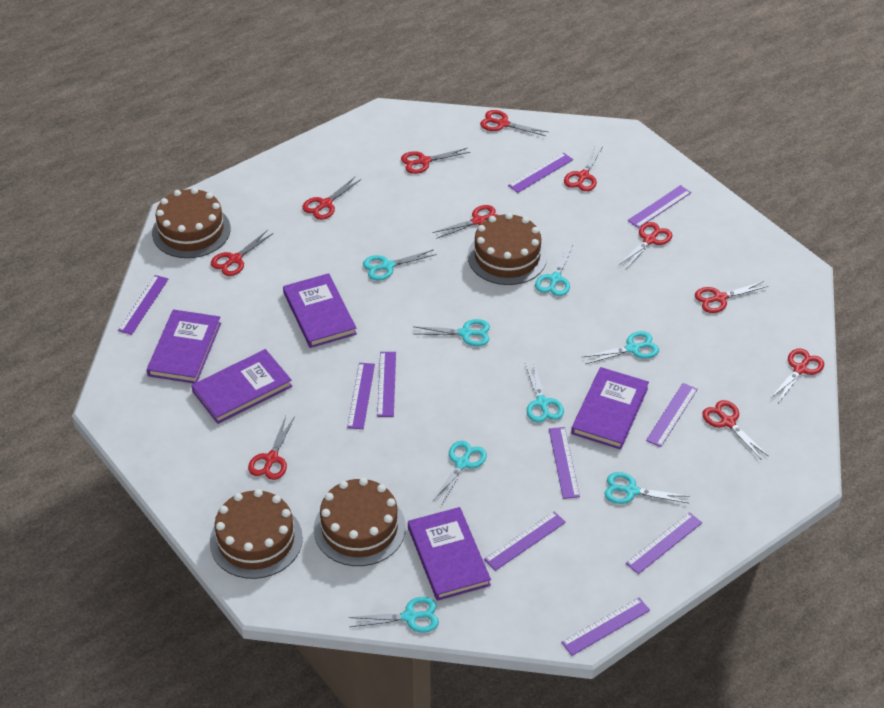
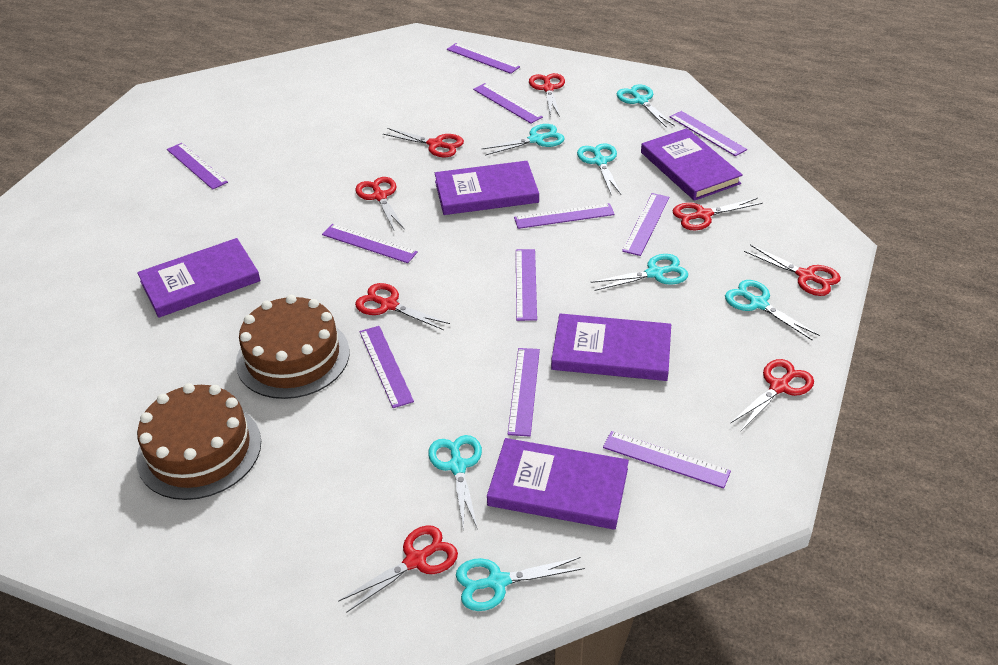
brown cake: [152,188,230,258] [210,489,303,579] [314,478,406,566] [468,213,547,285] = 4 -> [136,383,261,500] [236,295,349,399] = 2
purple ruler: [118,275,168,335] [347,363,375,429] [377,352,396,417] [484,511,566,571] [508,152,573,193] [549,427,580,499] [561,598,650,656] [626,512,702,574] [628,185,691,228] [646,383,698,447] = 10 -> [167,143,228,190] [322,224,418,263] [359,326,414,408] [447,43,520,74] [473,83,543,124] [508,348,540,436] [514,203,615,229] [516,249,537,321] [603,431,731,489] [622,193,669,256] [670,111,747,156] = 11
red scissors: [211,231,273,276] [248,416,294,480] [302,177,361,220] [401,148,471,174] [432,205,497,239] [480,110,548,136] [564,146,602,191] [619,222,672,269] [695,281,768,313] [702,400,768,459] [770,348,824,403] = 11 -> [338,525,458,613] [355,177,405,230] [355,283,450,330] [383,128,464,157] [529,73,565,117] [673,198,763,231] [731,359,814,431] [744,245,841,296] = 8
turquoise scissors: [348,597,439,632] [363,249,437,280] [413,319,490,346] [433,441,487,506] [525,363,564,423] [535,244,573,296] [583,331,659,364] [604,472,690,504] = 8 -> [428,435,482,530] [456,557,585,611] [481,124,565,156] [577,143,621,194] [590,254,688,291] [617,84,675,128] [725,280,820,341] = 7

